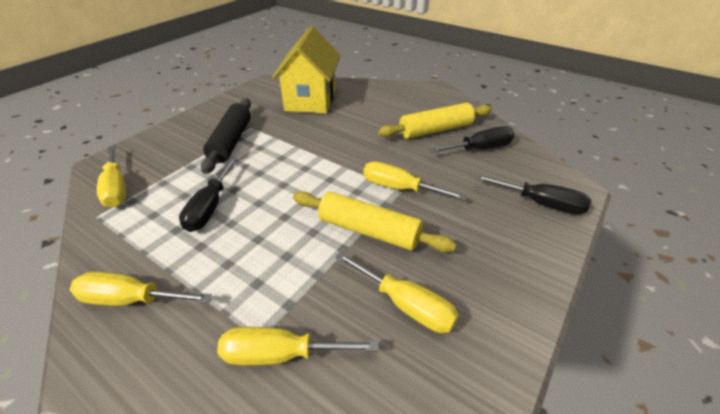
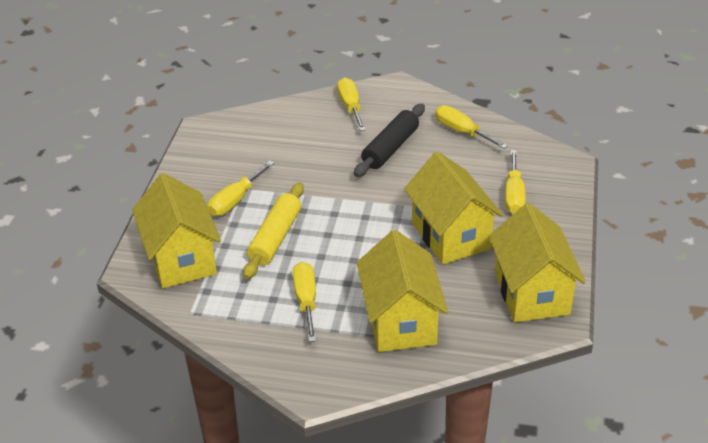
black screwdriver: [179,158,237,232] [429,126,515,153] [475,175,591,214] = 3 -> none = 0
yellow house: [272,26,341,114] = 1 -> [132,173,221,288] [357,230,448,352] [404,152,503,265] [489,203,586,322] = 4
yellow rolling pin: [293,192,457,252] [378,103,492,139] = 2 -> [243,182,304,279] = 1

